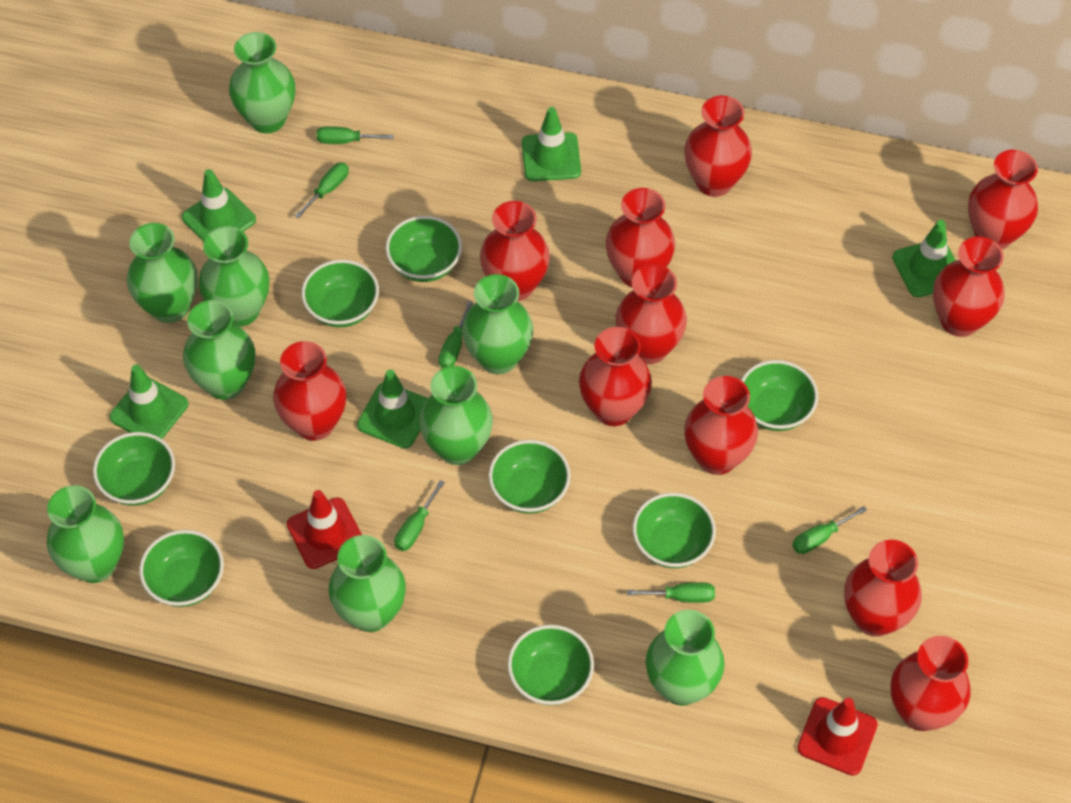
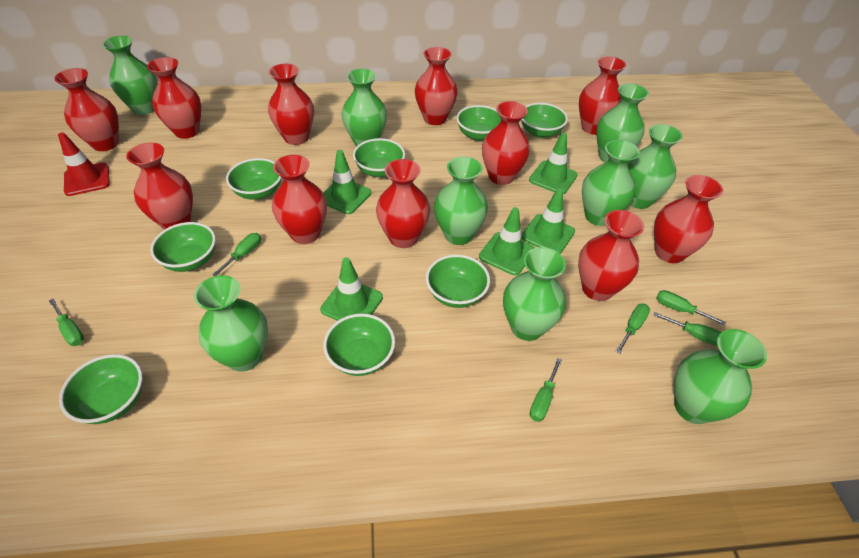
red traffic cone: [287,490,362,569] [797,697,878,776] = 2 -> [58,132,110,196] = 1

